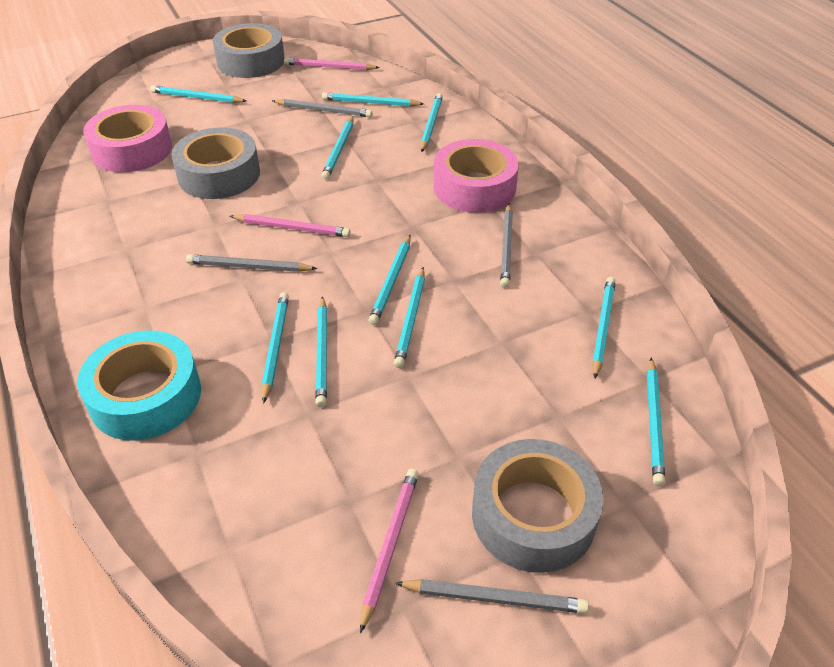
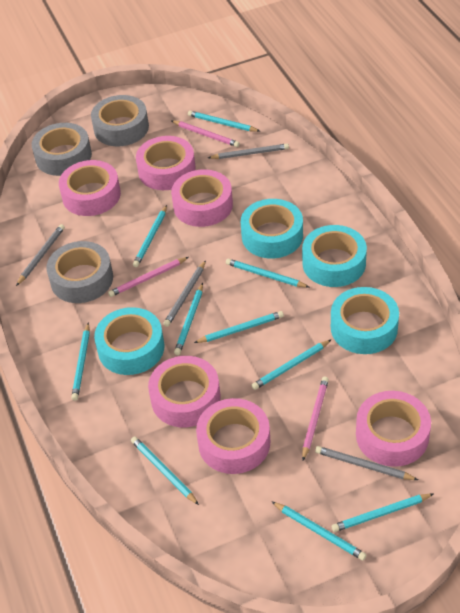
pink tape: [83,105,172,172] [434,139,519,213] = 2 -> [59,160,121,216] [136,136,196,190] [148,356,221,427] [171,169,233,227] [196,398,270,474] [356,391,431,467] = 6
turquoise tape: [77,330,201,441] = 1 -> [94,307,165,375] [241,199,303,259] [302,225,367,287] [331,287,399,354] = 4

